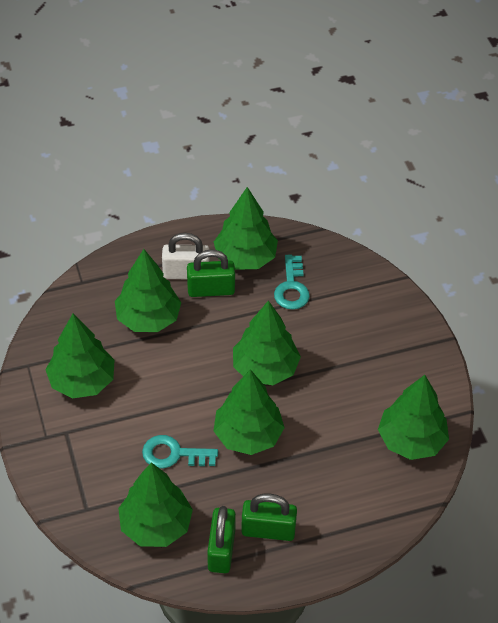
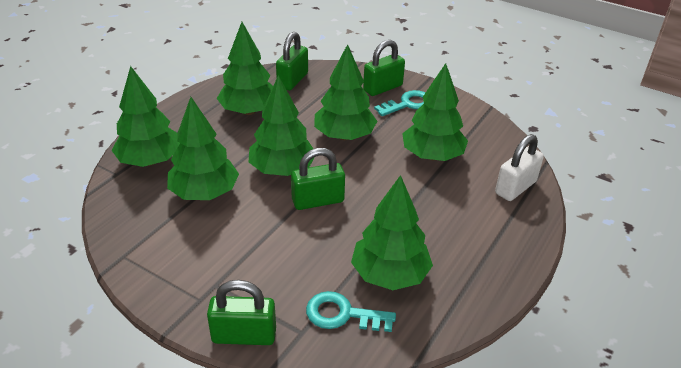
green padlock: [187,250,235,297] [207,506,236,573] [241,494,297,541] = 3 -> [207,280,276,345] [276,32,308,90] [291,148,345,210] [363,40,405,96] = 4

